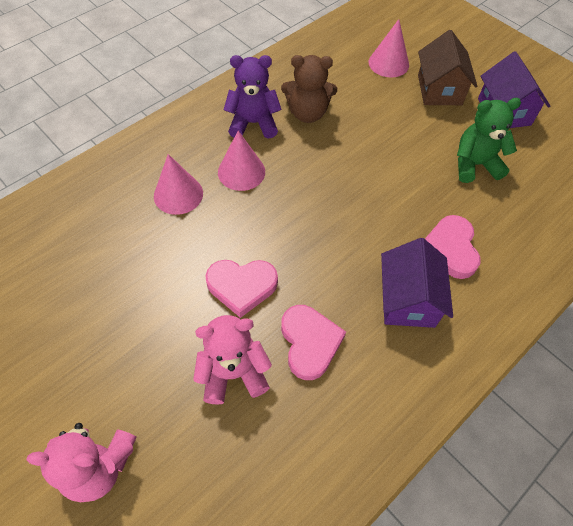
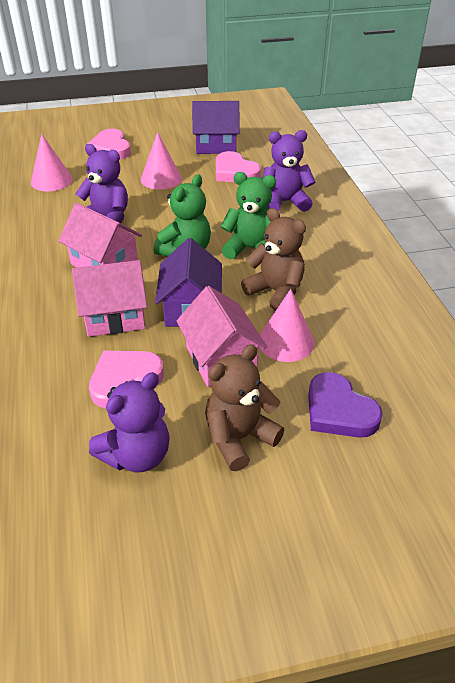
brown house: [418,30,477,105] = 1 -> none = 0
brown teddy bear: [281,55,337,123] = 1 -> [205,344,284,471] [241,208,306,311] = 2
green teddy bear: [457,98,521,183] = 1 -> [154,174,211,256] [220,172,276,259] = 2
pink house: none = 0 -> [58,203,142,268] [72,260,147,337] [176,286,267,387] = 3
pink teddy bear: [26,423,136,502] [193,315,272,405] = 2 -> none = 0
purple heart: none = 0 -> [308,372,383,438] = 1
purple teddy bear: [223,55,282,139] = 1 -> [75,144,128,223] [89,372,170,472] [262,130,315,212] = 3

